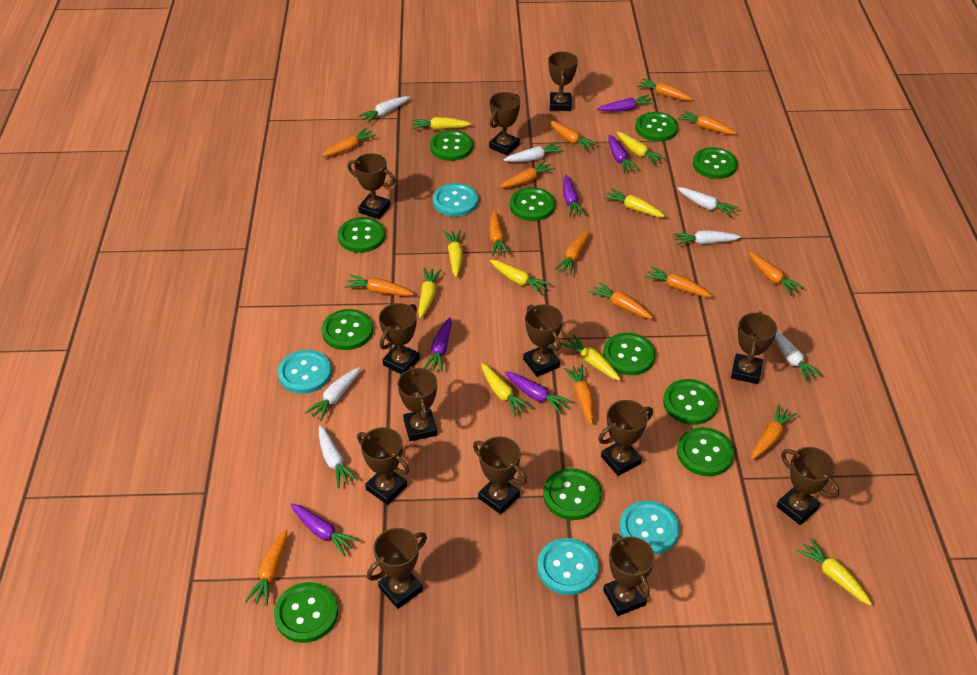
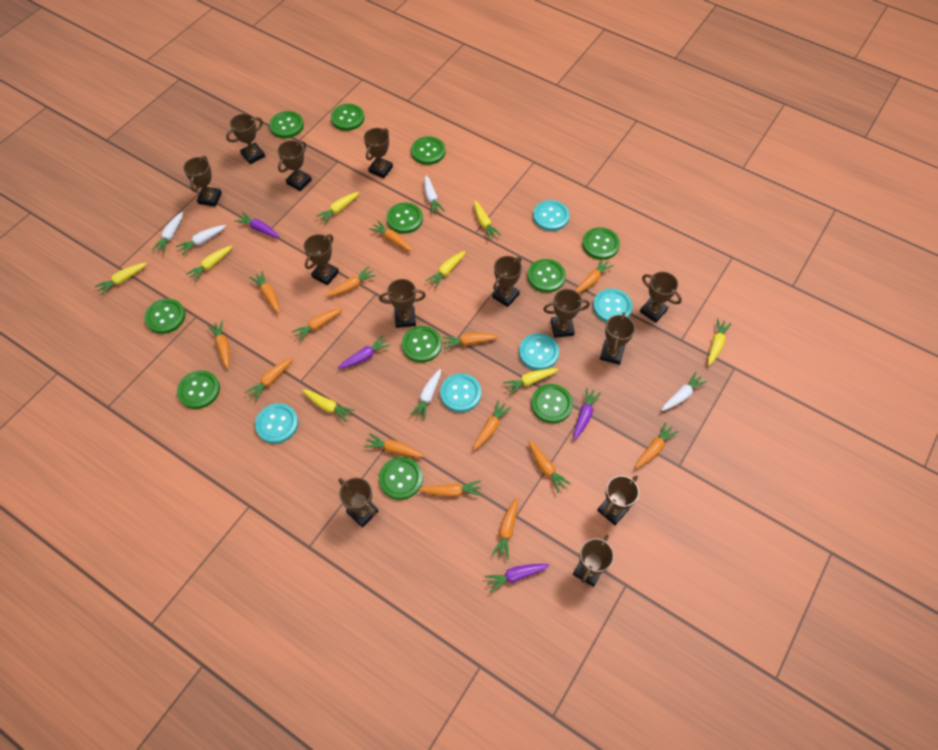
purple carrot: [290,503,359,556] [424,317,452,372] [505,372,572,414] [563,174,586,217] [597,95,655,112] [608,134,639,173] = 6 -> [234,212,280,238] [338,335,391,369] [484,564,550,593] [574,388,601,440] = 4
turquoise button: [278,350,332,394] [433,183,478,217] [537,538,599,595] [619,501,680,555] = 4 -> [255,403,298,444] [440,373,481,412] [519,333,559,370] [533,200,570,231] [593,289,633,322] = 5
white carrot: [305,367,360,421] [319,426,358,488] [358,96,410,124] [503,142,564,162] [673,230,741,245] [677,187,739,217] [775,330,823,382] = 7 -> [152,212,183,253] [176,225,226,255] [410,369,441,420] [424,175,444,214] [662,372,707,411] = 5
yellow carrot: [412,117,472,130] [418,268,442,318] [443,230,463,277] [481,363,532,417] [490,260,551,295] [561,334,621,381] [604,188,665,217] [617,132,666,166] [796,538,872,605] = 9 -> [95,262,147,295] [186,245,232,281] [302,389,355,423] [316,192,359,224] [426,251,466,288] [474,200,501,240] [503,368,559,395] [708,318,732,366] = 8

